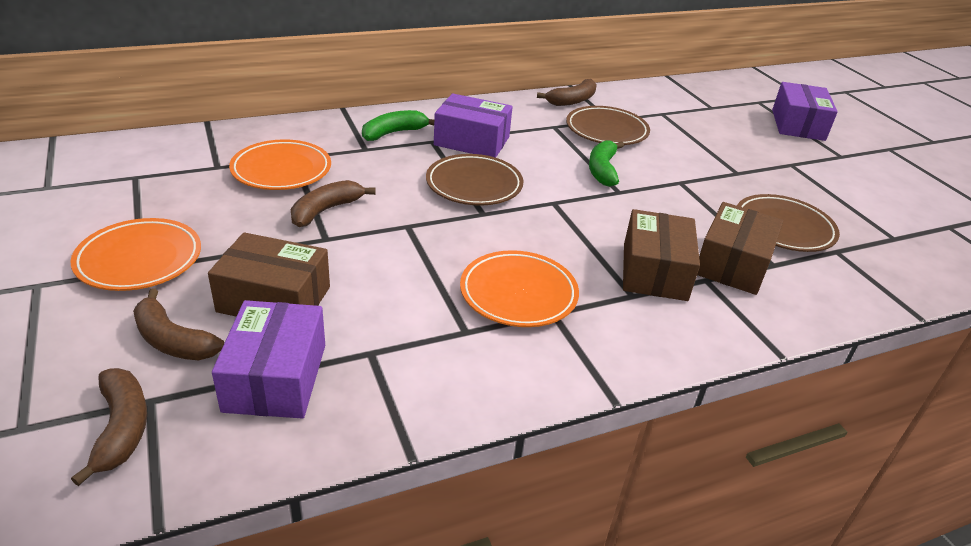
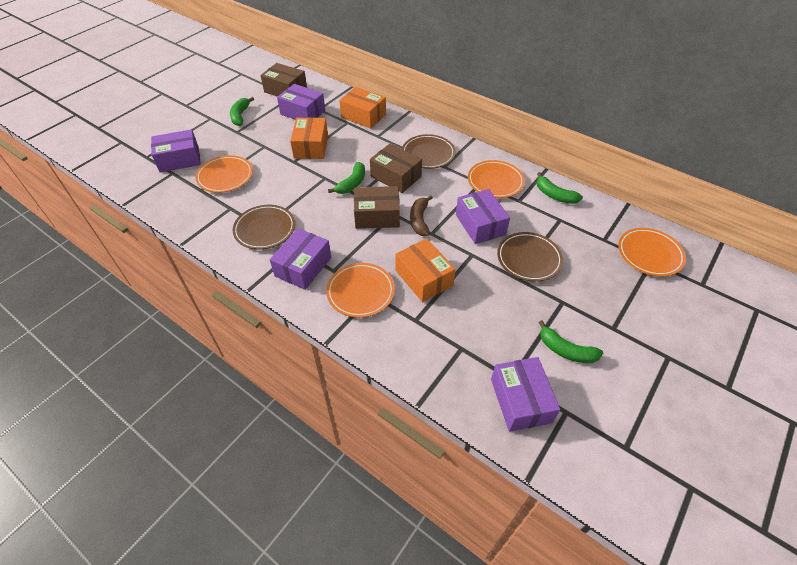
brown banana: [71,368,147,486] [133,289,224,361] [291,180,375,227] [537,79,597,106] = 4 -> [410,195,433,236] = 1
green banana: [362,110,434,141] [589,140,624,187] = 2 -> [230,97,254,126] [328,162,365,194] [537,172,583,204] [538,320,603,363] = 4
orange box: none = 0 -> [290,117,328,159] [339,87,386,129] [395,238,456,302] = 3
orange plate: [70,218,201,291] [229,139,331,190] [460,250,579,327] = 3 -> [195,155,253,193] [326,263,395,318] [468,160,525,198] [618,228,686,277] = 4
purple box: [212,300,325,419] [434,93,513,158] [772,82,838,141] = 3 -> [151,129,201,173] [270,228,331,290] [277,84,325,120] [456,189,510,244] [491,357,560,432] = 5

